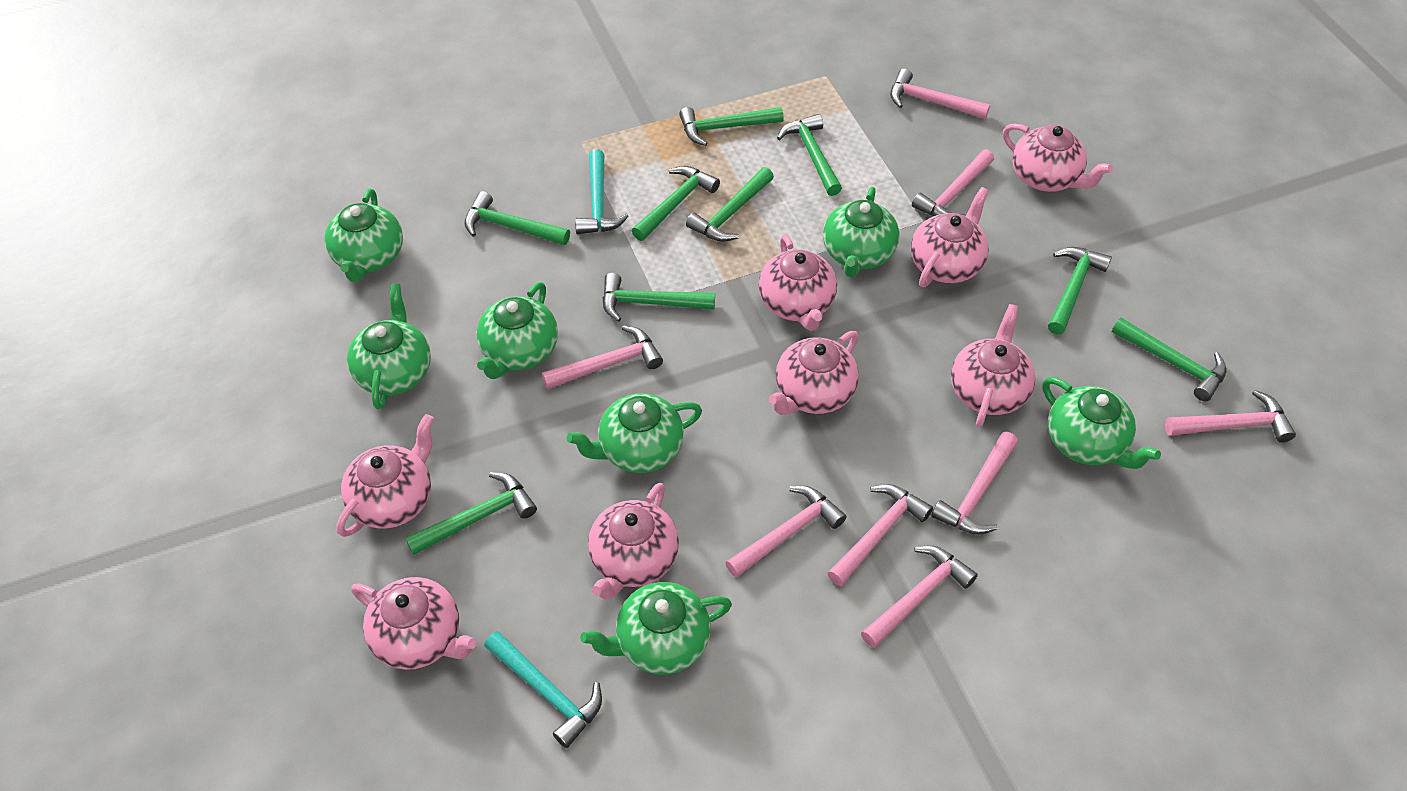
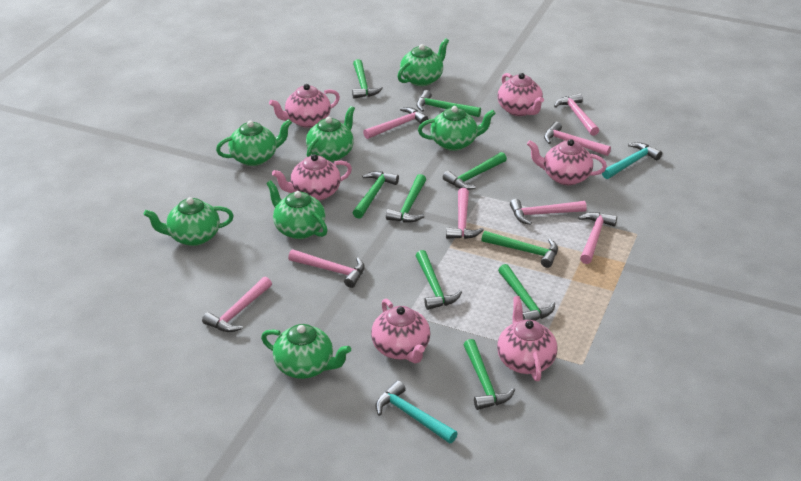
pink teapot: [337,414,434,537] [351,577,477,670] [588,483,679,600] [758,235,837,331] [769,331,859,415] [911,187,989,287] [951,304,1036,427] [1003,123,1113,192] = 8 -> [269,84,340,128] [272,154,352,201] [371,299,430,363] [497,73,544,116] [497,296,558,381] [527,139,607,185] = 6

